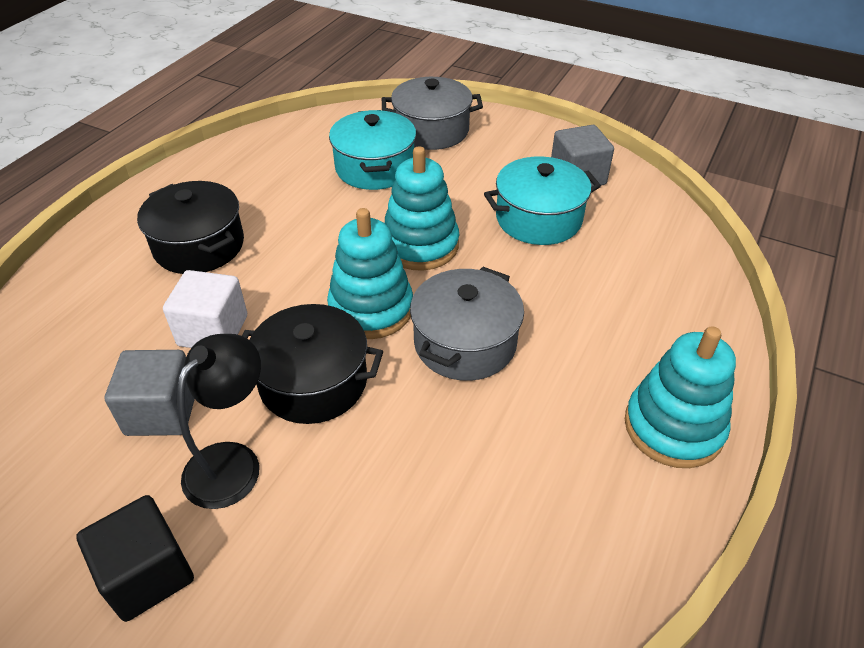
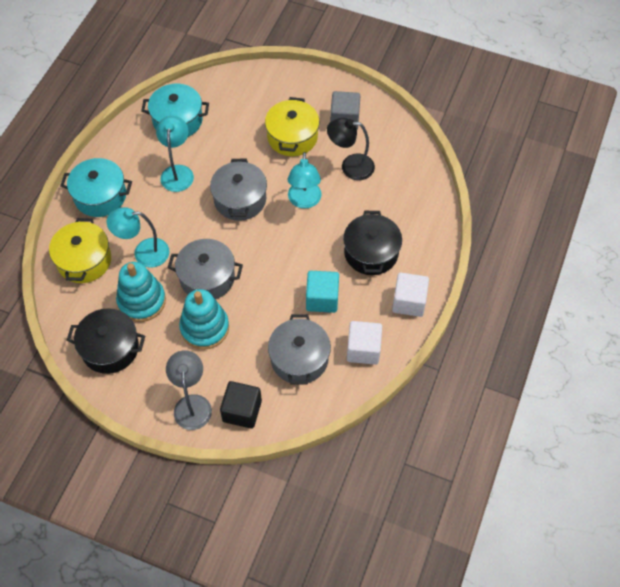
grey cube: [105,350,195,436] [551,125,614,187] = 2 -> [330,91,360,130] = 1
grey lamp: none = 0 -> [166,350,212,430] = 1
grey pot: [382,77,483,150] [410,267,524,381] = 2 -> [168,239,243,299] [210,158,267,221] [268,314,331,384] = 3
turquoise cube: none = 0 -> [306,271,339,313] = 1
turquoise lamp: none = 0 -> [107,207,169,268] [156,116,194,192] [288,152,322,209] = 3
turquoise stacking toy: [327,208,413,339] [384,146,459,271] [625,326,736,468] = 3 -> [116,262,166,322] [179,289,229,350] = 2
white cube: [163,270,247,348] = 1 -> [347,321,382,365] [392,272,429,317] = 2
yellow pot: none = 0 -> [49,218,111,283] [265,97,320,156] = 2

